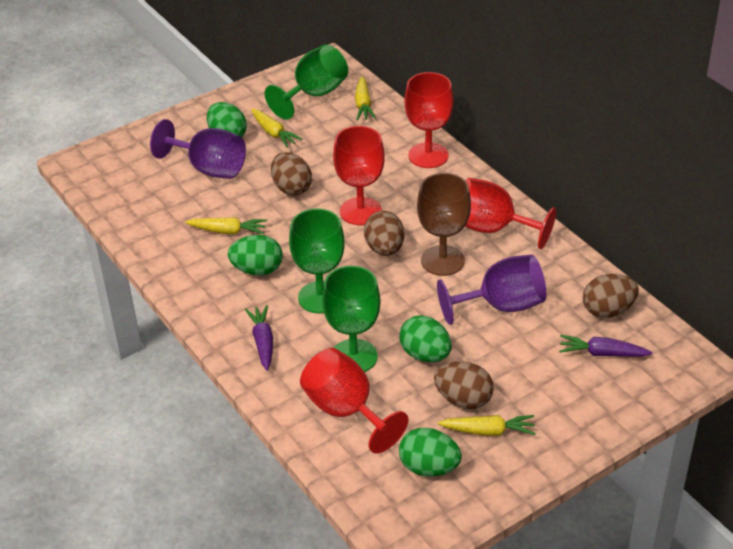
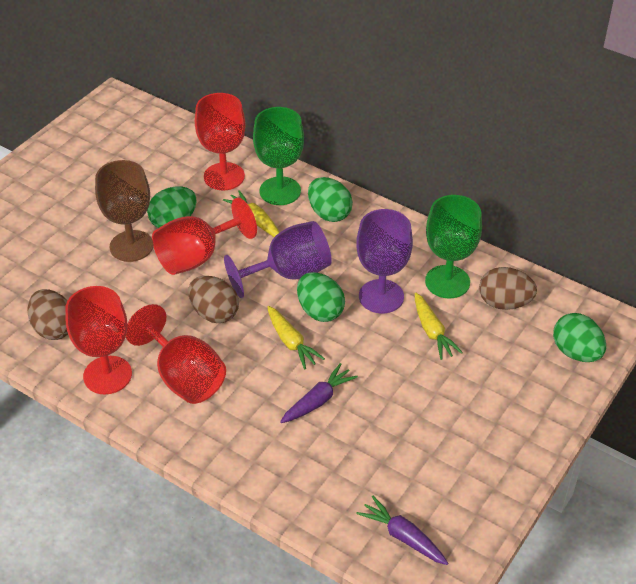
brown egg: [271,152,312,196] [364,211,404,256] [434,362,494,409] [583,274,639,318] = 4 -> [27,289,68,340] [188,276,239,323] [479,267,537,310] = 3
green goblet: [265,44,348,119] [289,208,345,313] [322,266,381,372] = 3 -> [253,107,304,205] [425,195,482,299] = 2
yellow carrot: [185,217,267,234] [251,108,303,148] [355,77,376,121] [438,415,536,436] = 4 -> [223,190,280,237] [267,306,325,369] [415,292,463,360] = 3

